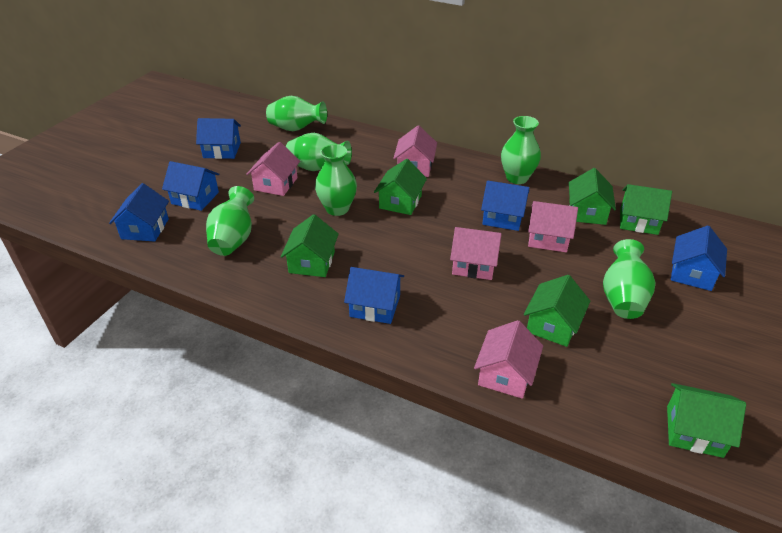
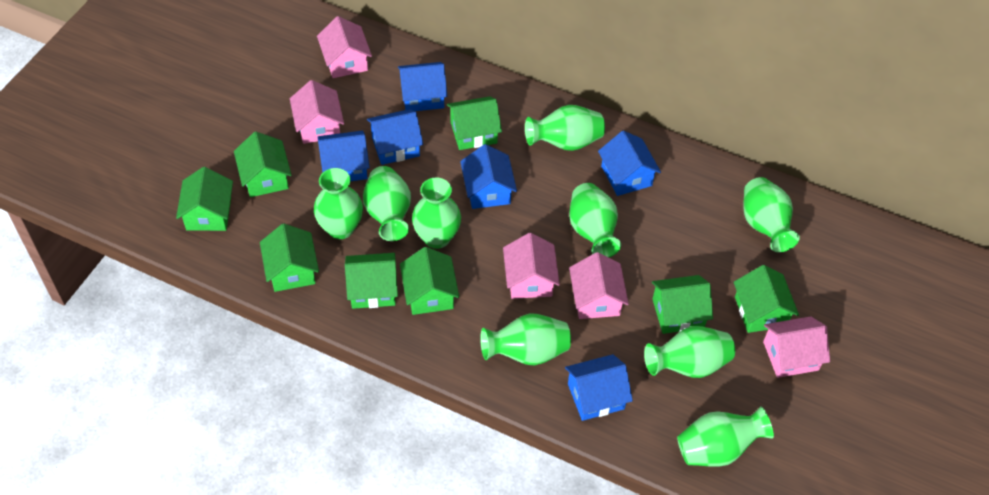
green house: [281,214,339,277] [374,159,427,215] [524,275,590,347] [569,168,616,225] [620,184,672,235] [667,383,746,458] = 6 -> [176,167,233,231] [234,132,291,197] [260,224,319,292] [345,253,398,309] [400,247,459,315] [447,96,502,150] [652,275,713,334] [734,265,799,333] = 8
green vase: [206,186,254,256] [266,96,327,131] [286,133,352,171] [315,144,357,216] [501,116,541,184] [603,239,655,319] = 6 -> [314,168,363,239] [363,166,411,241] [412,177,461,249] [480,313,571,366] [525,105,605,151] [569,183,621,257] [644,326,735,378] [677,406,774,467] [743,177,800,252] = 9

